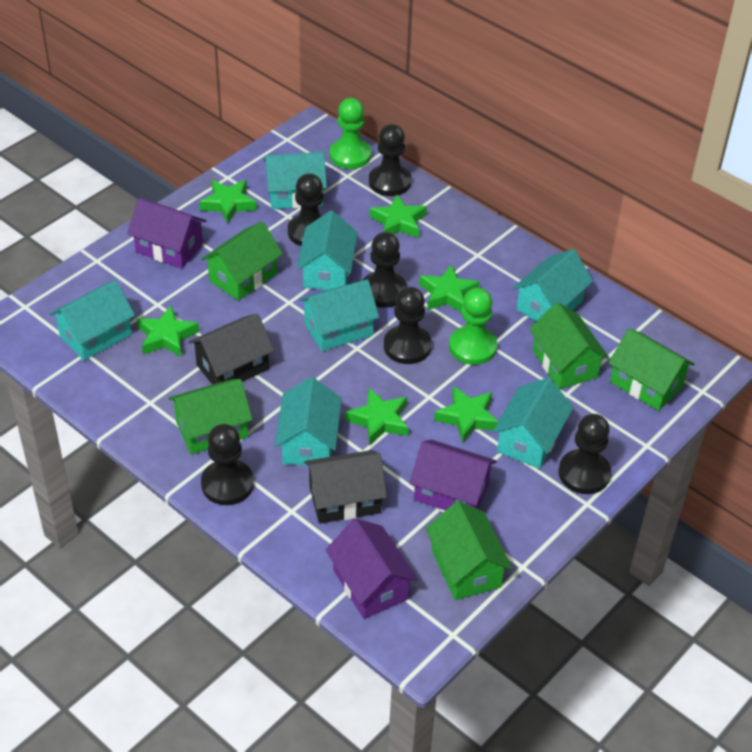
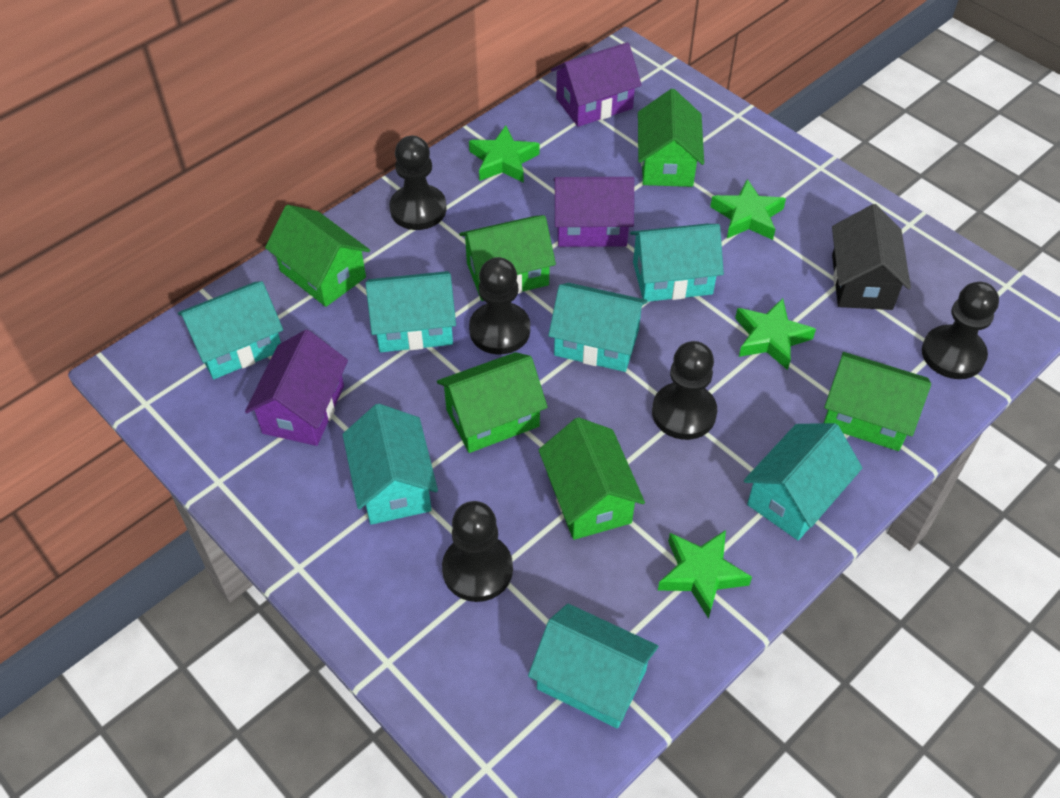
black house: [189,314,274,384] [304,450,387,524] = 2 -> [832,204,911,310] = 1
black pawn: [201,424,254,505] [288,173,324,246] [363,232,407,308] [369,124,412,196] [384,287,432,364] [559,414,611,494] = 6 -> [389,136,446,230] [442,501,513,602] [469,257,530,355] [652,341,717,440] [922,282,999,379] = 5
green house: [169,379,253,455] [201,222,283,301] [425,501,513,601] [529,302,609,389] [609,328,695,411] = 5 -> [265,205,370,307] [437,352,548,453] [459,215,556,301] [539,417,645,540] [638,89,704,187] [824,352,931,451] = 6
green pawn: [329,98,371,169] [449,288,497,365] = 2 -> none = 0
green star: [137,306,199,357] [199,180,257,224] [345,388,409,446] [370,194,427,238] [419,264,479,312] [434,386,498,443] = 6 -> [469,125,540,183] [658,530,752,619] [710,179,786,240] [735,298,816,370] = 4

